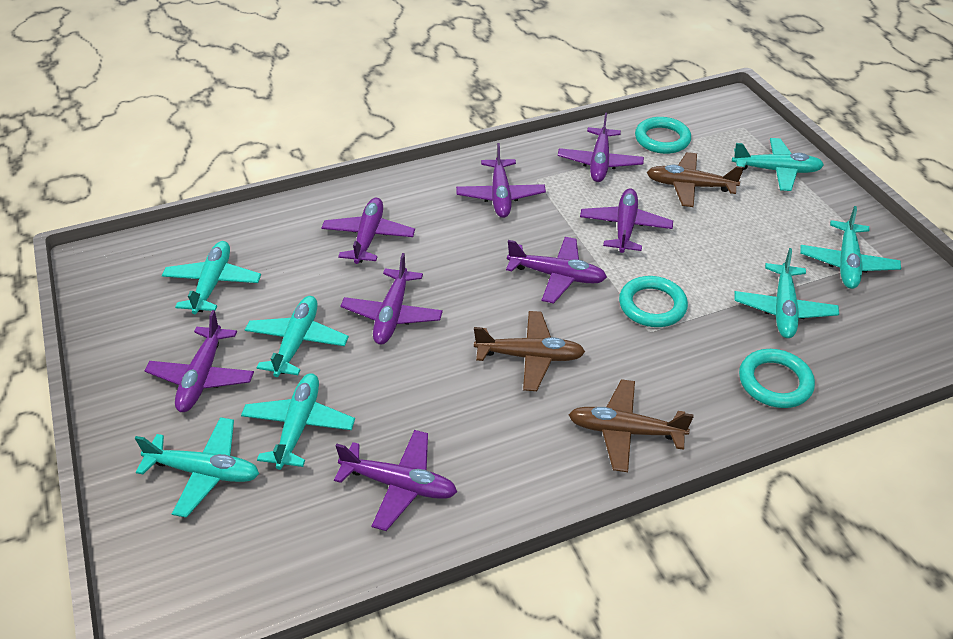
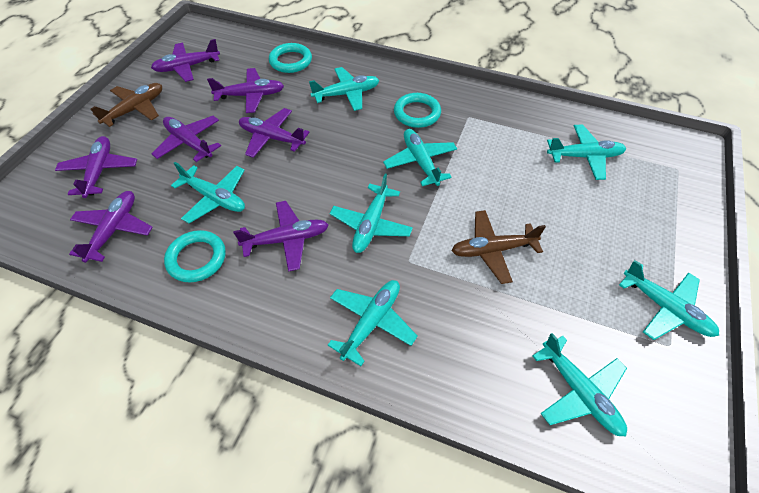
brown plane: [474,311,585,391] [569,379,694,472] [647,152,744,207] = 3 -> [90,83,162,127] [451,210,546,284] = 2
purple plane: [144,310,254,412] [321,197,415,264] [334,430,457,531] [341,253,443,344] [456,143,546,218] [506,237,607,304] [558,112,644,182] [580,188,673,253] = 8 -> [55,136,137,198] [69,191,153,263] [151,39,220,82] [151,116,221,162] [207,68,284,113] [233,201,328,272] [239,108,310,158] = 7
turquoise plane: [135,417,259,518] [162,241,261,314] [241,373,355,470] [245,296,349,377] [732,138,824,191] [734,248,839,338] [800,206,901,289] = 7 -> [171,162,245,223] [309,67,379,111] [328,280,417,366] [330,174,413,253] [383,129,457,186] [533,333,627,437] [547,124,626,180] [619,260,719,340] = 8

